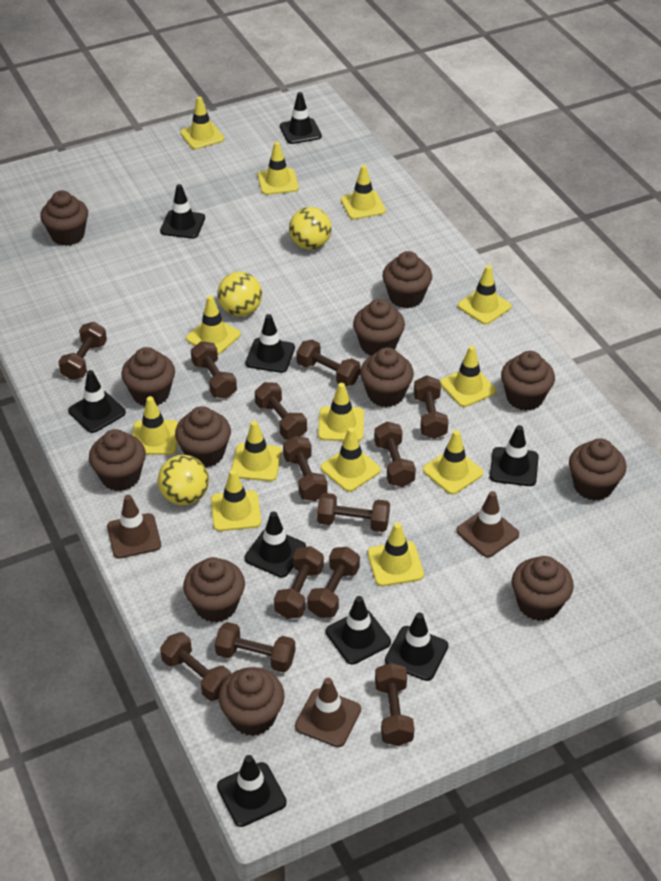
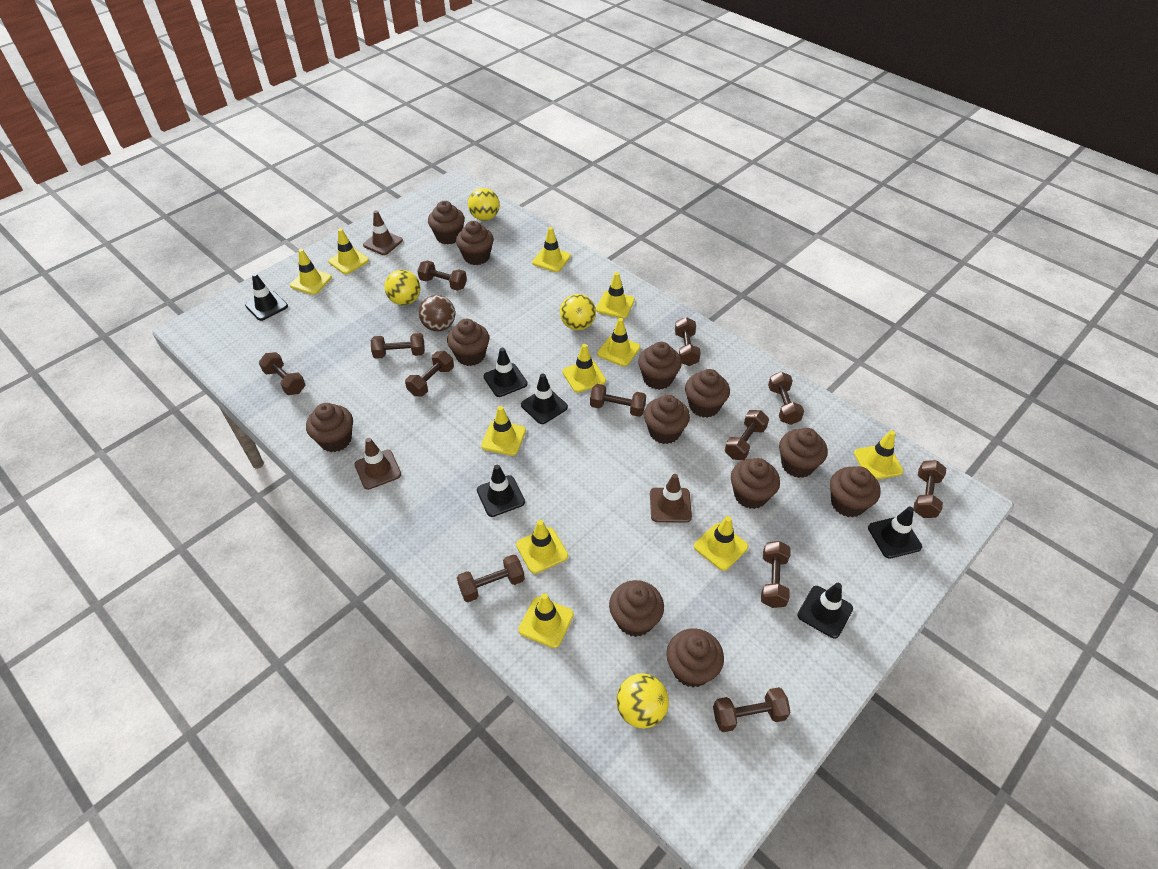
black traffic cone: [68,370,126,433] [160,184,205,239] [217,755,287,827] [244,511,306,578] [246,314,295,373] [280,92,322,144] [326,596,391,665] [385,613,449,681] [490,425,539,486] = 9 -> [245,273,288,321] [477,465,525,517] [483,348,528,397] [521,374,568,424] [797,583,853,638] [868,507,922,559] = 6
brown ball: none = 0 -> [419,295,455,331] = 1
brown dumbbell: [58,322,107,380] [160,632,231,701] [191,341,237,399] [215,622,295,673] [255,382,307,439] [274,546,324,619] [283,436,327,501] [296,340,360,387] [307,547,360,618] [317,493,390,532] [374,422,416,487] [375,662,414,746] [414,375,448,439] = 13 -> [259,352,306,395] [371,333,425,359] [405,351,454,396] [417,261,467,291] [457,554,525,602] [590,384,646,417] [675,317,701,366] [713,687,790,732] [725,410,769,460] [761,541,791,608] [768,372,804,425] [913,460,946,518] = 12
yellow ball: [158,455,209,506] [218,272,262,316] [289,207,331,250] = 3 -> [384,270,420,305] [468,188,500,221] [560,294,596,330] [616,673,669,729] = 4
yellow traffic cone: [133,396,178,455] [180,97,225,149] [186,295,241,355] [211,470,261,531] [231,421,282,481] [258,142,299,195] [318,383,364,441] [321,427,381,492] [341,165,386,220] [368,523,424,586] [423,430,483,495] [440,346,496,407] [458,265,511,325] = 13 -> [290,249,332,295] [328,228,369,274] [481,406,526,456] [516,520,568,574] [518,593,574,648] [532,227,571,272] [562,344,606,393] [596,272,635,319] [597,318,640,367] [694,516,748,571] [854,430,903,480] = 11

